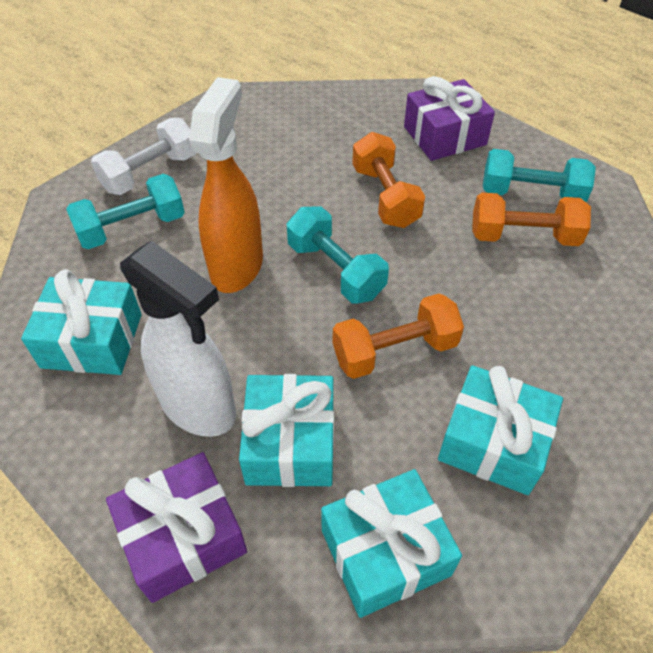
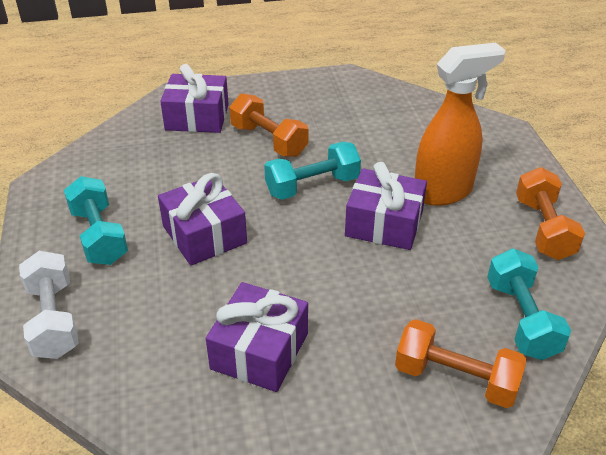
purple gift: [106,452,247,603] [404,76,495,161] = 2 -> [158,173,247,265] [160,64,229,133] [206,282,308,392] [345,162,427,250] = 4
turquoise gift: [21,269,141,375] [239,374,334,487] [321,469,462,618] [438,365,563,495] = 4 -> none = 0
white spray bottle: [120,241,236,437] = 1 -> none = 0

